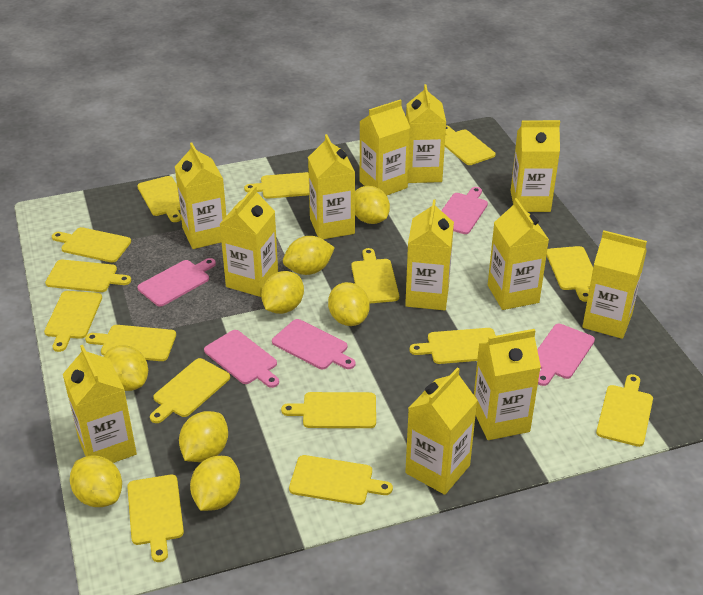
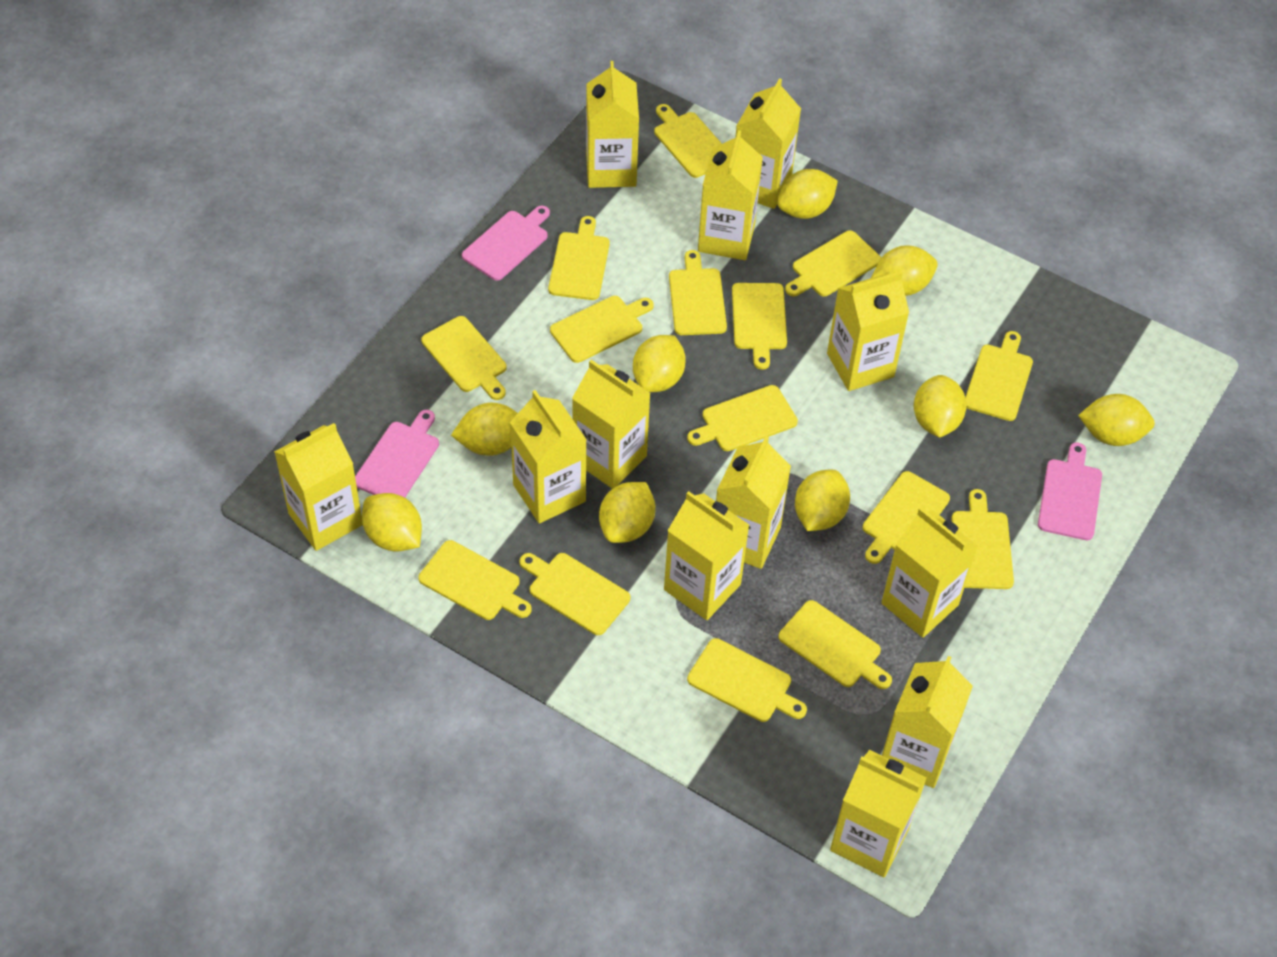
pink cutting board: [137,258,216,307] [204,330,279,388] [272,319,355,369] [441,187,488,234] [537,324,595,386] = 5 -> [355,410,439,498] [462,206,550,281] [1038,442,1102,540] = 3
yellow lemon: [70,455,122,507] [104,345,148,391] [179,411,228,462] [190,456,240,511] [261,271,304,314] [283,236,335,275] [328,282,370,326] [355,186,390,224] = 8 -> [362,493,422,552] [451,403,518,456] [599,482,655,543] [633,335,686,392] [778,169,838,219] [795,470,850,531] [871,245,938,296] [914,375,967,438] [1078,394,1155,446] = 9

